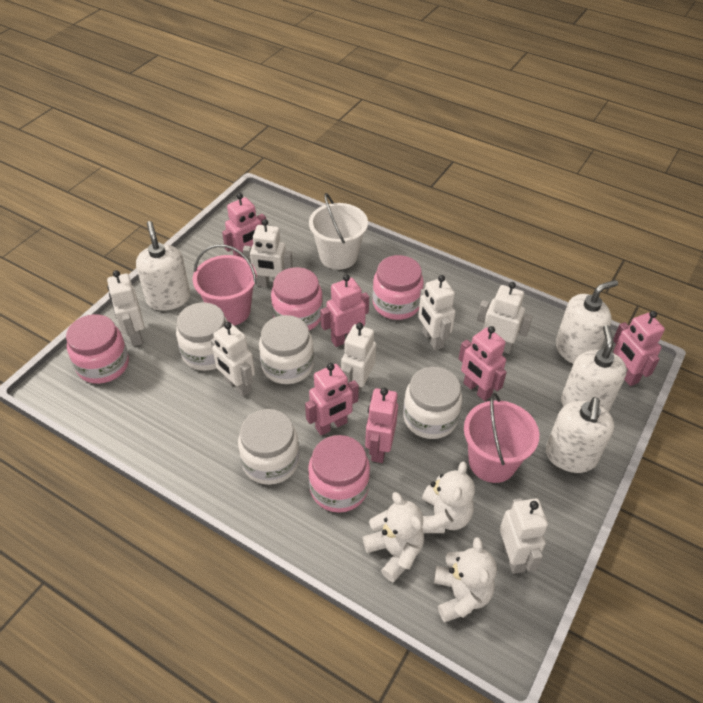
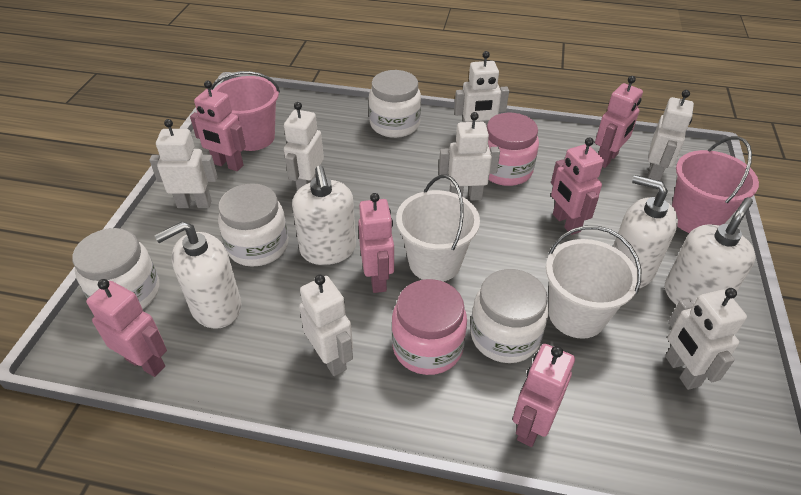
pink jar: [66,314,129,384] [271,267,323,331] [308,435,370,513] [372,255,424,320] = 4 -> [392,279,467,375] [487,113,539,186] = 2
white bucket: [309,193,368,270] = 1 -> [396,175,480,282] [546,226,641,339] = 2
white teddy bear: [363,492,424,582] [422,462,475,533] [434,537,497,622] = 3 -> none = 0

